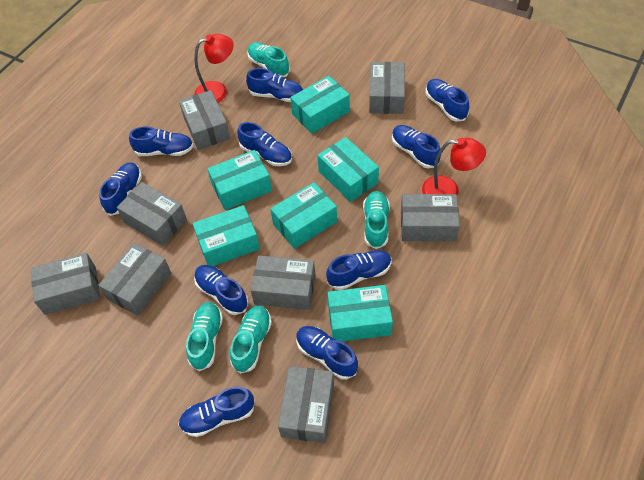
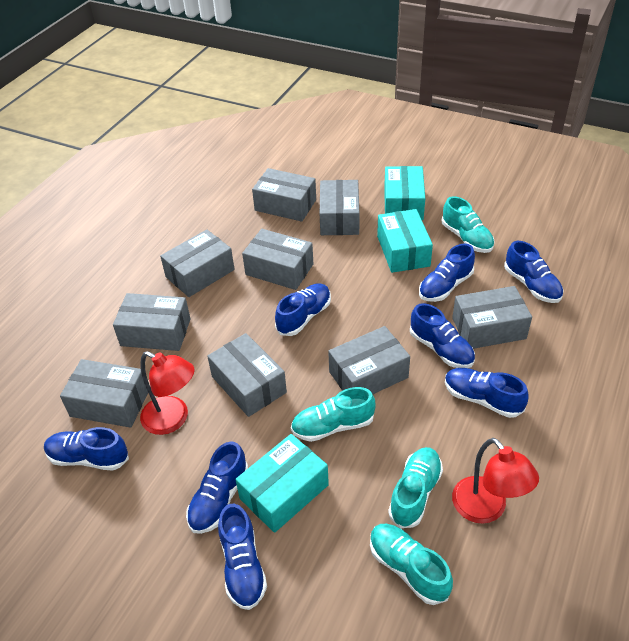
blue shoe: [99,163,142,216] [129,126,194,156] [178,386,255,437] [194,265,249,315] [237,122,292,166] [246,68,303,102] [296,326,358,380] [326,250,392,290] [392,125,441,169] [425,79,469,121] = 10 -> [44,427,129,471] [186,441,248,534] [218,504,267,610] [275,283,331,336] [410,303,475,368] [419,244,475,302] [445,368,529,418] [504,241,564,303] = 8
grey box: [31,253,101,315] [98,243,171,316] [117,182,187,246] [179,90,230,150] [251,255,316,310] [278,366,334,443] [369,62,405,114] [401,194,460,242] = 8 -> [60,359,148,428] [113,293,191,351] [160,230,235,297] [207,333,287,417] [242,229,313,290] [252,168,316,222] [320,180,360,235] [328,326,410,394] [452,286,532,349] = 9
turquoise box: [192,205,260,266] [207,150,272,210] [270,182,337,249] [290,76,350,134] [317,137,379,202] [327,285,393,342] = 6 -> [235,434,329,533] [377,209,433,273] [384,166,425,220] = 3

